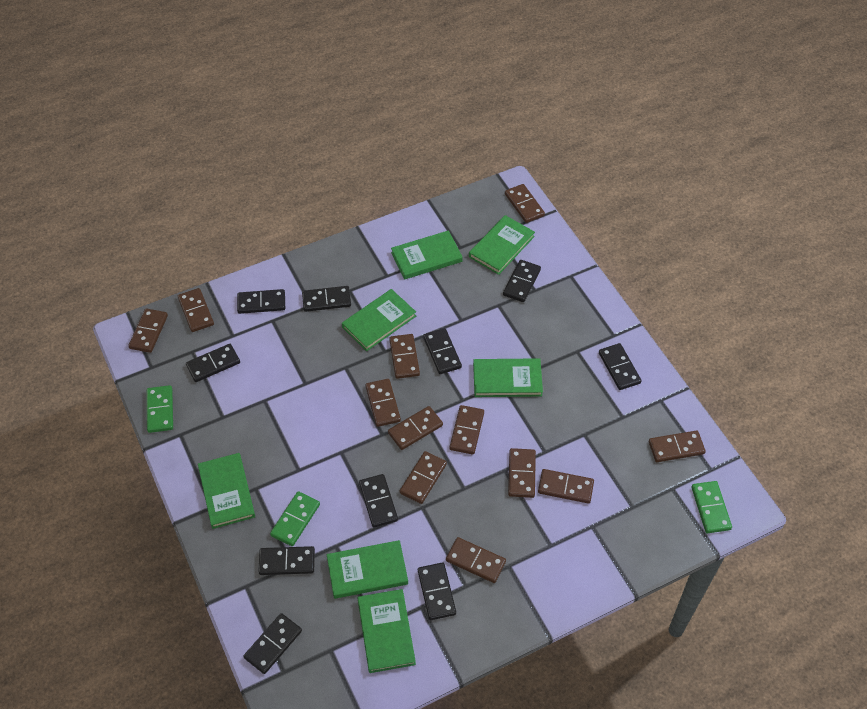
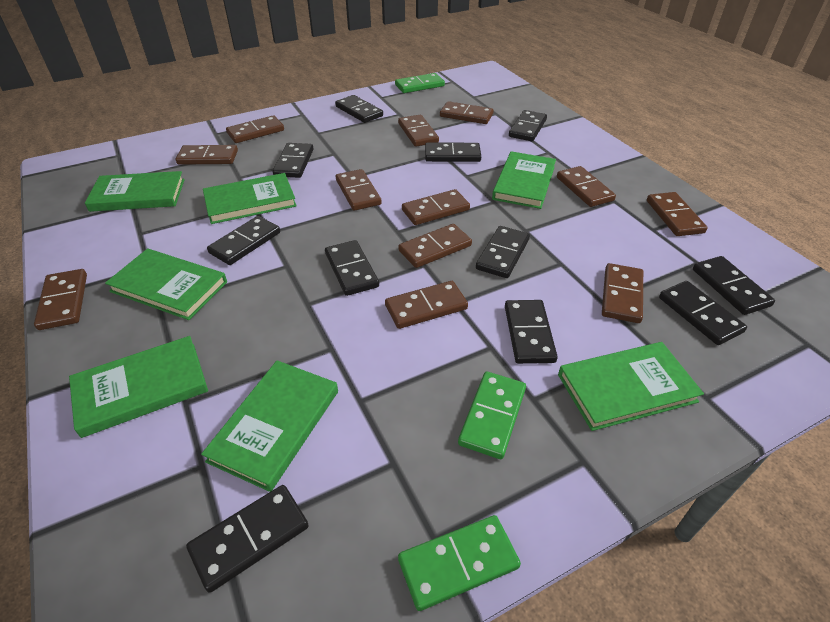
black domino: [186,344,240,382] [237,289,285,314] [243,613,302,674] [258,546,315,575] [302,286,351,312] [359,474,398,528] [418,562,456,620] [423,328,462,374] [503,260,541,302] [599,343,641,390] = 10 -> [186,485,309,593] [207,216,280,265] [273,143,313,178] [325,240,379,296] [335,95,383,123] [425,143,481,162] [476,226,530,278] [505,300,558,364] [509,110,547,141] [659,281,747,345] [693,256,775,315] = 11

